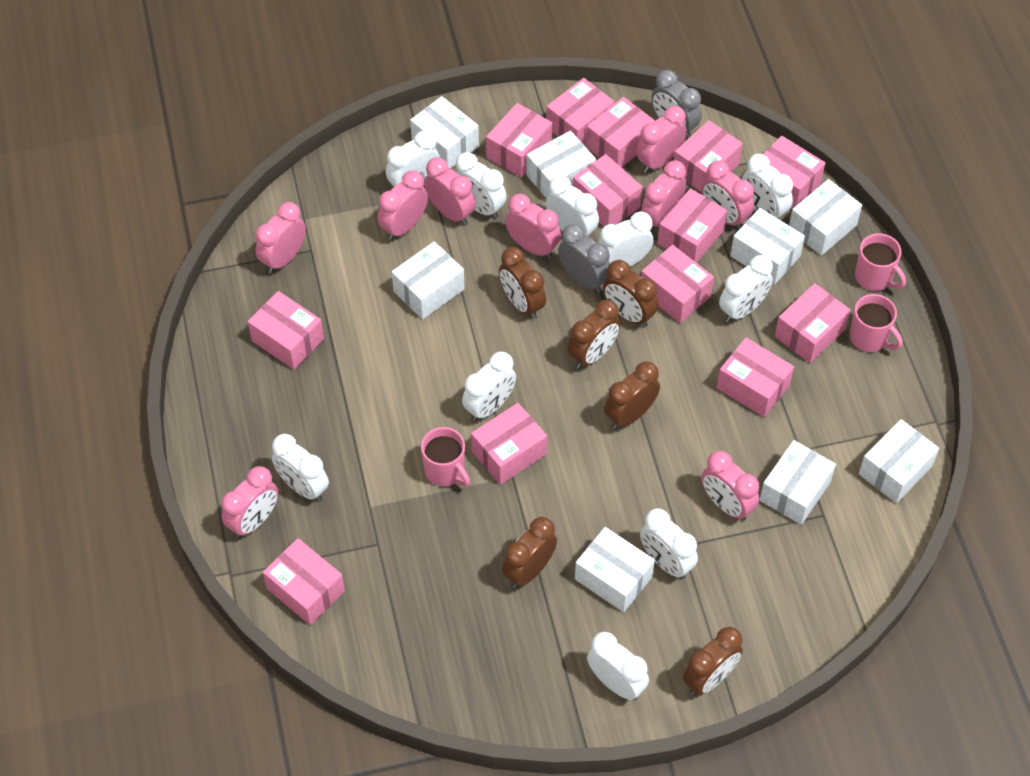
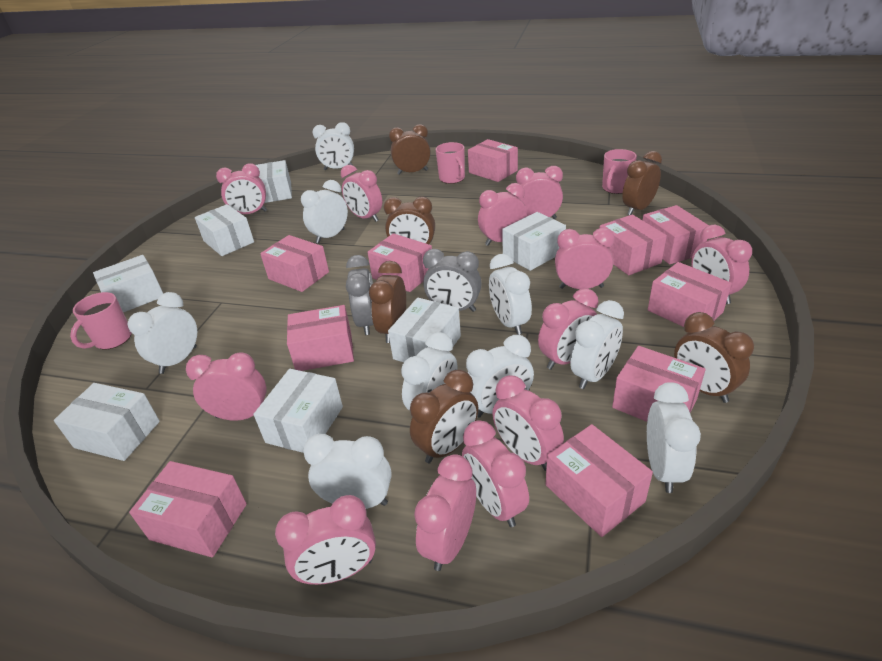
pink box: [248,291,324,370] [263,538,345,625] [471,403,547,485] [486,103,552,178] [546,78,614,145] [573,154,642,227] [586,97,655,168] [641,245,714,323] [657,188,727,263] [674,120,743,192] [717,338,794,417] [763,136,825,209] [775,283,851,363] = 13 -> [129,461,247,557] [260,235,329,292] [287,305,354,371] [368,233,432,292] [468,139,518,182] [546,424,653,537] [600,215,667,275] [612,346,706,422] [643,205,709,264] [648,262,732,327] = 10
pink clock: [221,466,279,538] [255,202,306,273] [378,170,428,240] [424,158,476,225] [505,194,561,258] [636,106,687,173] [641,160,687,232] [701,451,759,521] [702,160,754,229] = 9 -> [186,352,267,421] [216,163,267,214] [275,495,376,585] [341,165,382,222] [414,454,476,571] [462,420,529,527] [478,183,527,246] [492,375,564,471] [516,166,563,219] [538,288,598,370] [555,228,614,289] [691,225,752,304] = 12
white box: [392,241,465,319] [410,96,479,169] [526,131,596,198] [575,527,655,612] [730,208,805,284] [760,440,836,525] [789,179,862,256] [859,419,939,503] = 8 -> [54,383,160,461] [93,255,163,312] [195,204,254,256] [254,369,343,453] [256,160,292,203] [388,298,461,362] [502,212,566,271] = 7
white clock: [272,434,329,501] [386,130,440,187] [456,152,507,219] [462,351,516,421] [546,176,599,236] [587,632,649,700] [597,211,653,267] [640,508,698,579] [719,255,773,322] [742,154,793,220] = 10 -> [128,292,197,374] [301,180,348,243] [303,434,392,509] [313,122,354,170] [401,332,458,411] [466,335,534,418] [489,254,532,335] [571,300,624,389] [647,382,701,493] = 9

